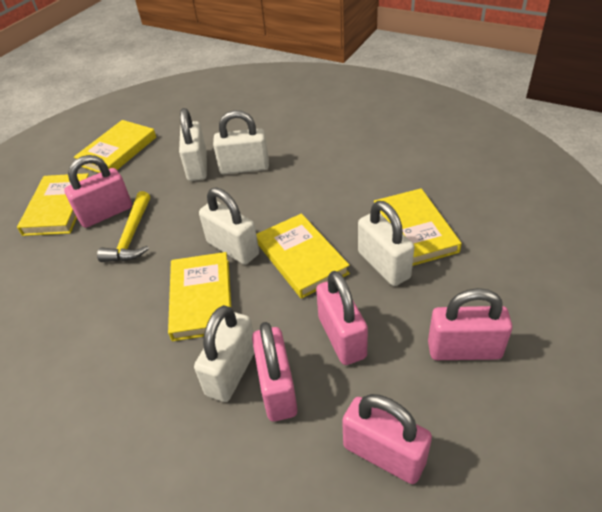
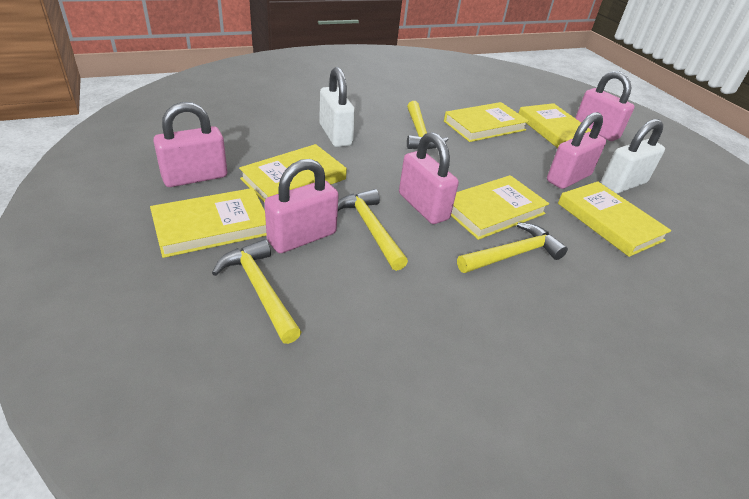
white padlock: [179,108,207,181] [194,305,254,402] [199,187,259,265] [213,110,269,174] [358,201,414,286] = 5 -> [319,67,355,147] [601,119,665,194] = 2
yellow book: [17,173,89,236] [74,120,156,173] [168,252,232,341] [256,214,350,299] [374,188,462,266] = 5 -> [150,188,267,258] [239,144,347,203] [444,102,529,142] [451,175,549,240] [518,103,591,148] [558,181,672,257] = 6
yellow hammer: [97,191,150,262] = 1 -> [212,239,301,344] [338,189,408,271] [407,101,448,149] [457,222,568,273] = 4

